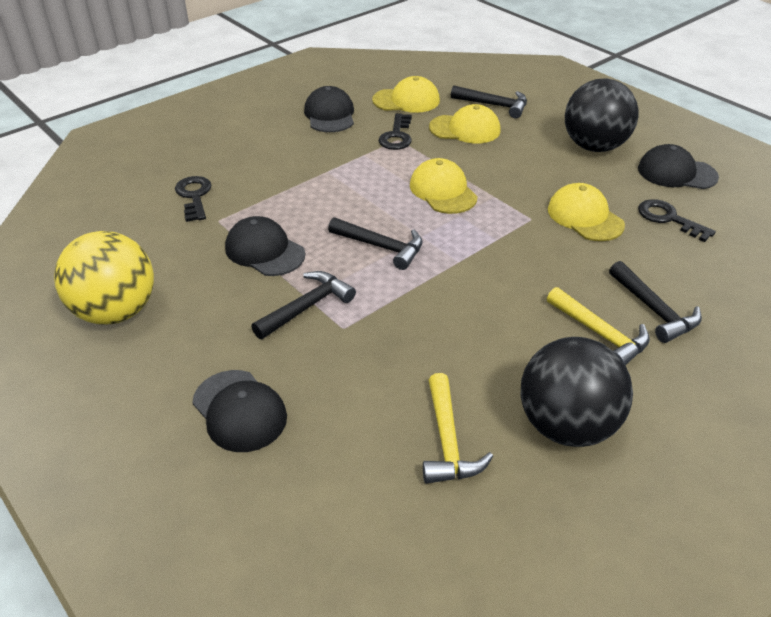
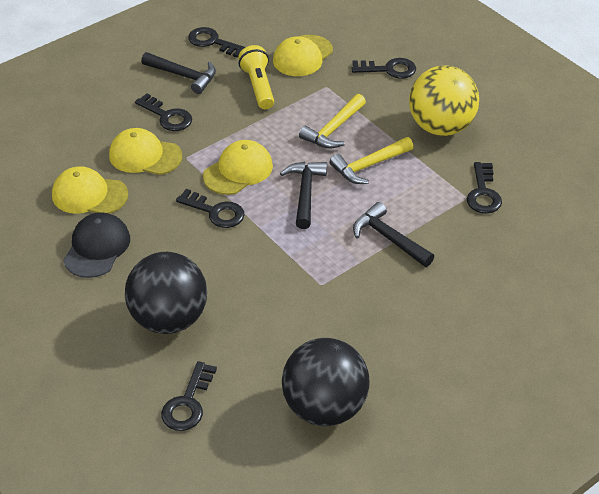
black cap: [192,370,287,452] [225,216,305,276] [304,86,354,132] [638,144,719,189] = 4 -> [63,212,130,278] = 1
black hammer: [251,271,356,339] [328,217,422,270] [451,86,527,118] [609,261,702,343] = 4 -> [141,52,216,94] [280,162,327,229] [353,202,434,267] = 3
black key: [175,176,212,222] [379,113,412,150] [638,199,716,242] = 3 -> [135,93,192,131] [161,361,217,431] [176,189,245,228] [188,27,245,58] [352,58,416,79] [467,162,502,214] = 6
yellow flashlight: none = 0 -> [238,45,274,109] = 1

